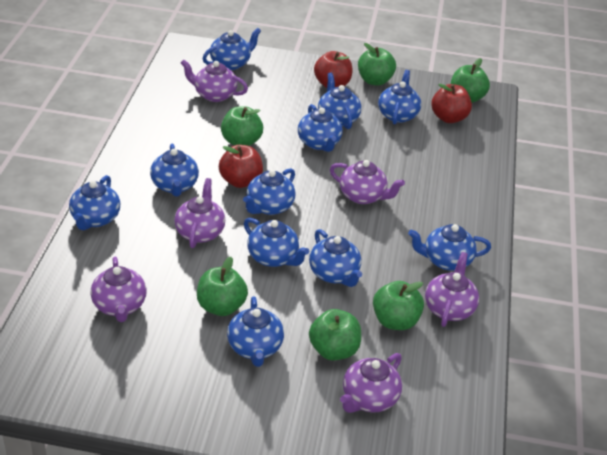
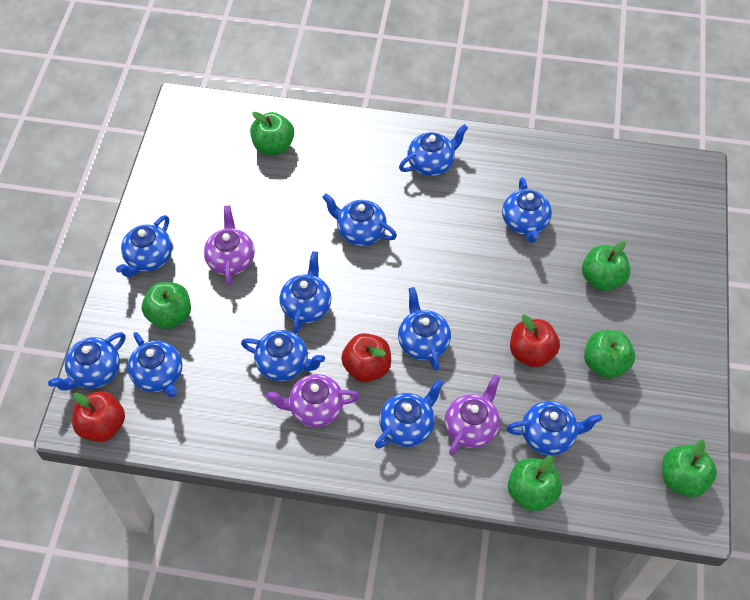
purple teapot: [90,257,146,322] [174,178,225,248] [181,60,248,102] [330,160,405,204] [340,353,402,413] [425,252,479,327] = 6 -> [204,206,255,286] [266,374,360,427] [445,375,500,456] = 3

